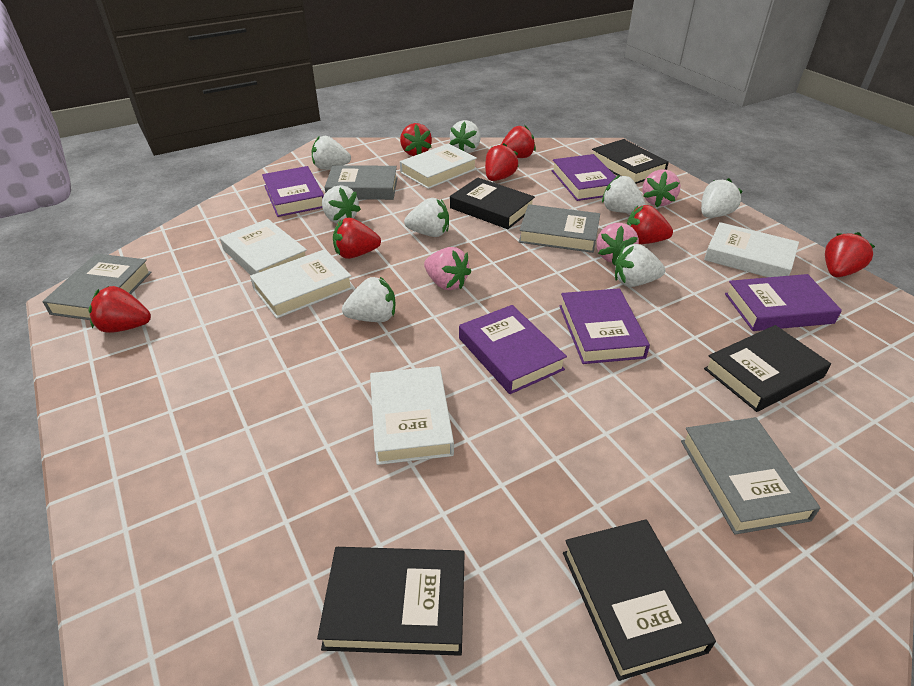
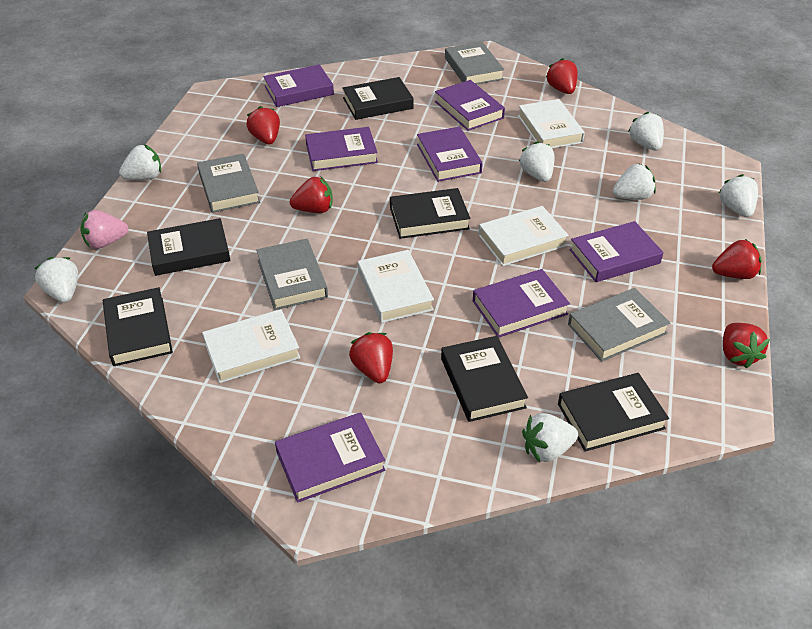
black book: [317,547,464,656] [450,177,535,229] [563,519,716,681] [592,139,669,184] [704,325,831,412] = 5 -> [103,287,173,366] [147,218,231,276] [342,77,414,120] [390,188,470,239] [441,336,528,422] [558,373,669,452] = 6
pink strawberry: [424,247,471,290] [597,223,639,265] [642,169,680,207] = 3 -> [80,210,128,249] = 1
purple book: [262,166,324,217] [459,305,567,394] [552,154,616,201] [560,288,650,364] [725,274,842,331] = 5 -> [263,64,334,107] [275,412,385,503] [305,127,378,171] [417,127,483,182] [435,80,505,131] [473,269,570,338] [569,221,664,282] = 7
red strawberry: [89,286,151,333] [333,217,381,259] [400,123,432,156] [485,143,519,181] [501,125,536,158] [627,205,673,244] [825,232,875,277] = 7 -> [246,106,280,144] [290,176,333,213] [349,332,393,383] [546,58,578,94] [712,239,762,279] [723,323,770,368] = 6
white book: [220,219,307,275] [250,249,353,318] [370,366,454,465] [400,143,477,189] [704,222,799,277] = 5 -> [202,309,301,383] [358,250,434,323] [478,206,569,266] [518,99,585,148] = 4
white strawberry: [311,136,351,170] [322,185,361,223] [342,277,395,322] [404,198,449,237] [450,120,481,153] [602,175,646,213] [615,244,665,287] [701,178,743,218] = 8 -> [35,257,78,303] [119,144,161,180] [519,141,554,182] [522,413,578,462] [613,163,656,200] [628,112,664,150] [719,174,758,217] = 7

